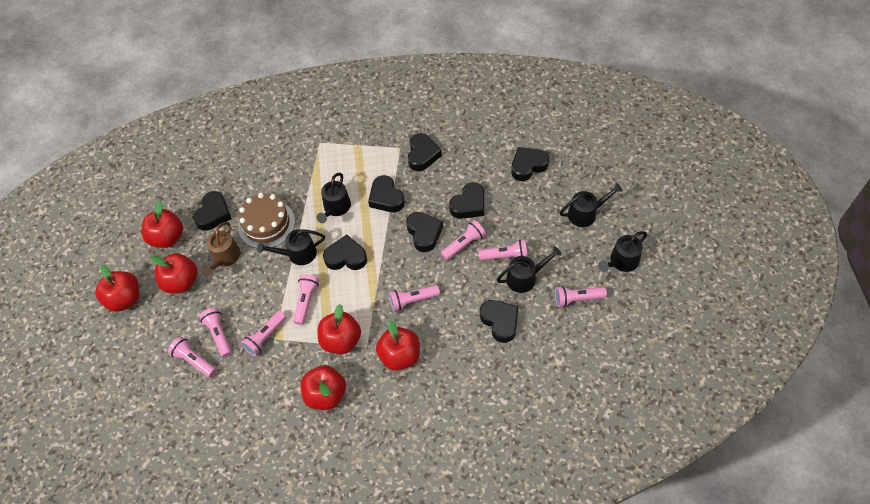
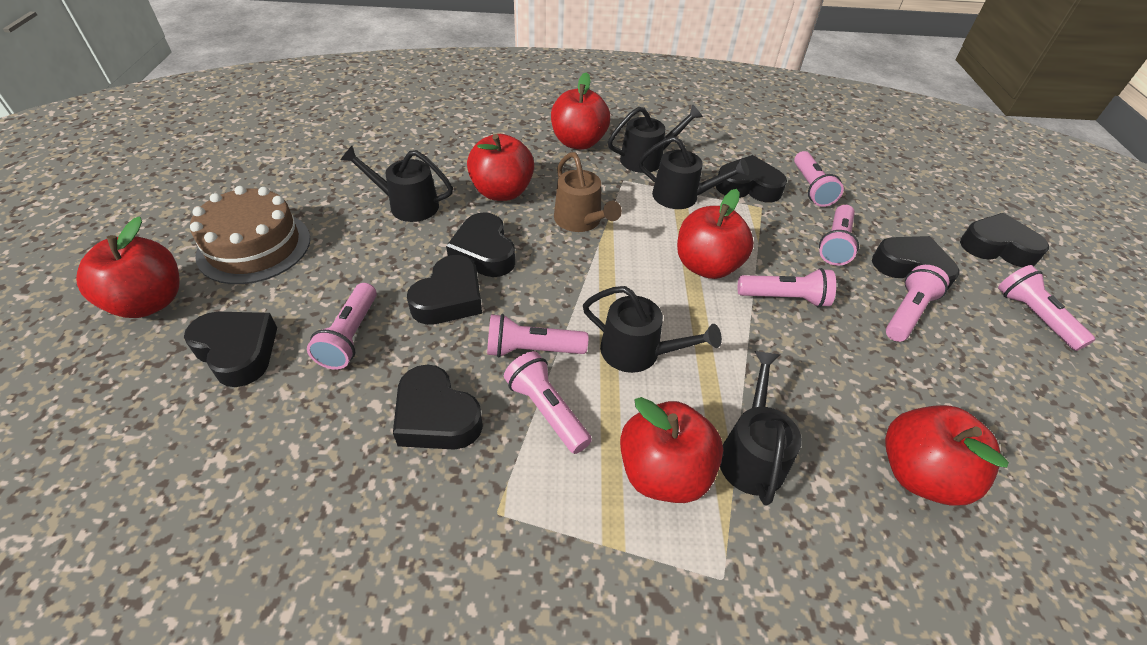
black heart: [193,191,232,231] [323,234,367,270] [368,175,405,212] [406,212,443,252] [408,133,442,171] [449,182,484,219] [480,300,518,343] [511,147,549,181] = 8 -> [184,312,277,387] [393,365,483,449] [407,255,482,325] [446,212,515,277] [716,155,787,202] [872,236,959,289] [960,213,1049,267] = 7

